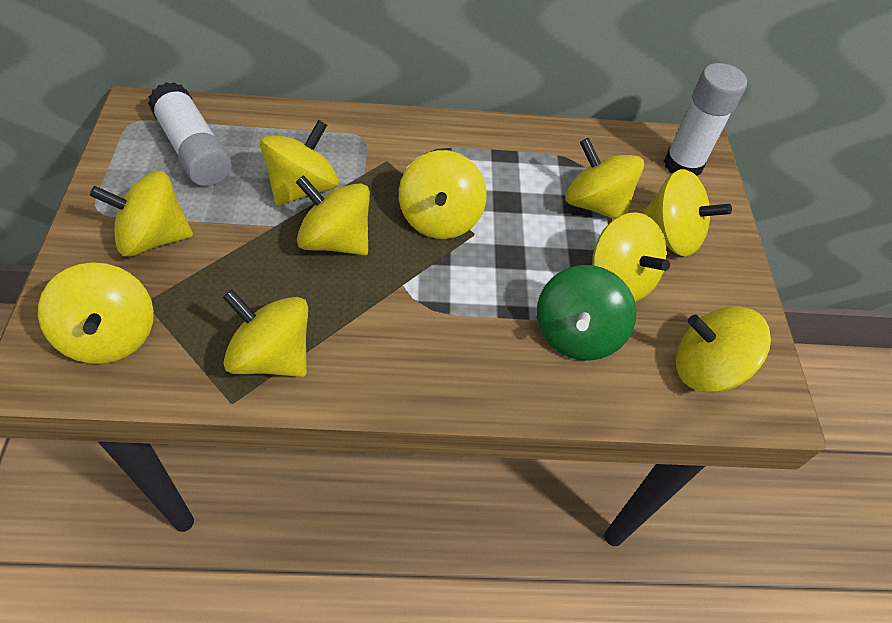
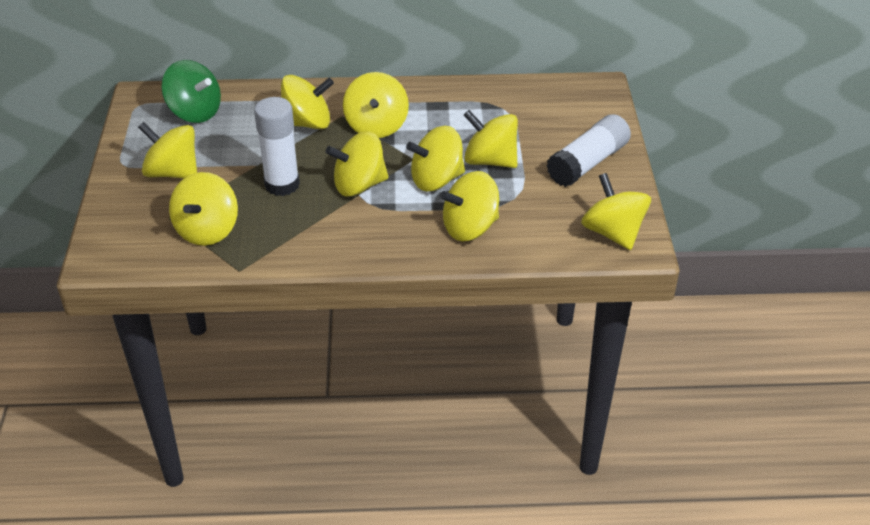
yellow spinning top: [38,262,154,364] [90,171,193,256] [223,290,308,377] [260,120,339,206] [296,175,370,255] [399,150,487,239] [565,138,644,219] [592,212,670,302] [642,169,732,257] [676,307,771,393] = 10 -> [138,122,197,178] [169,172,238,246] [281,75,334,129] [325,131,389,196] [343,72,409,138] [406,126,465,191] [440,171,499,241] [464,110,518,168] [581,173,651,250] = 9

